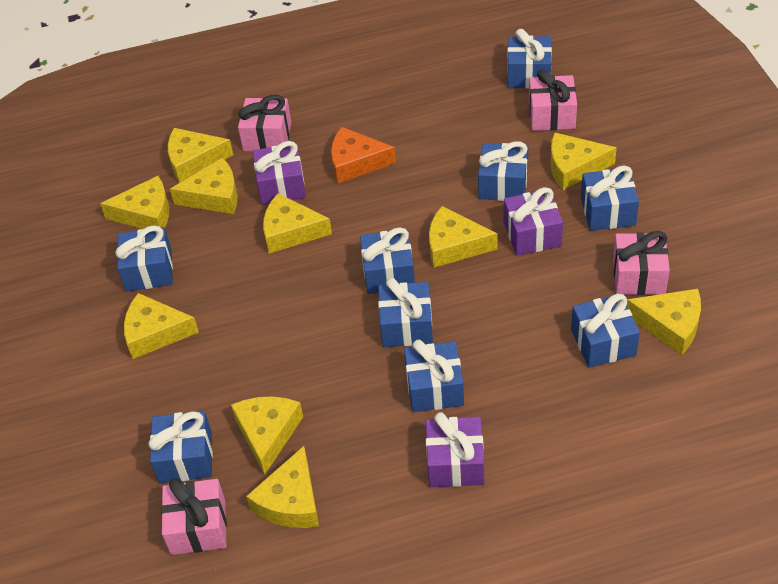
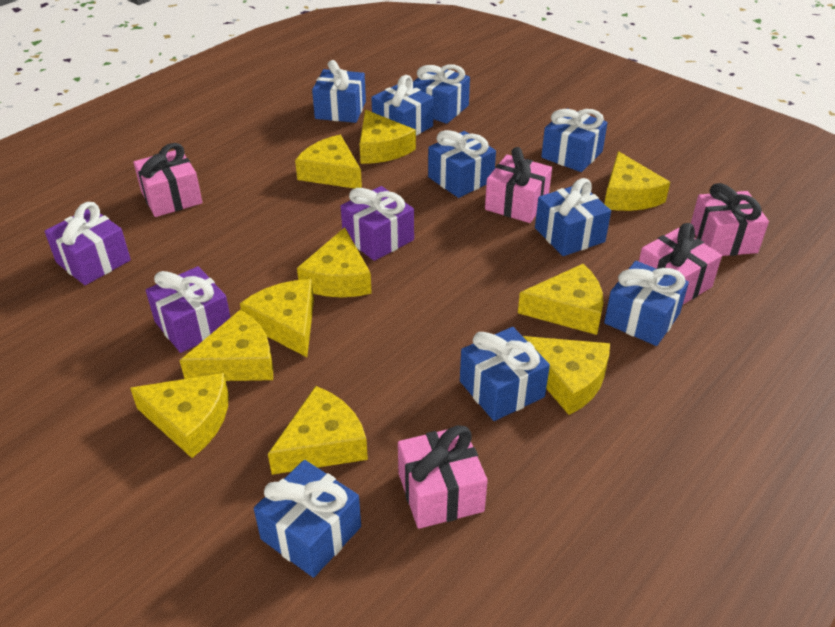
orange cheese: [331,127,396,183] = 1 -> none = 0
pink gift: [161,478,227,555] [238,95,292,151] [529,69,577,131] [613,231,670,295] = 4 -> [133,143,202,217] [398,425,488,529] [485,147,552,223] [639,223,722,304] [691,183,769,256] = 5

